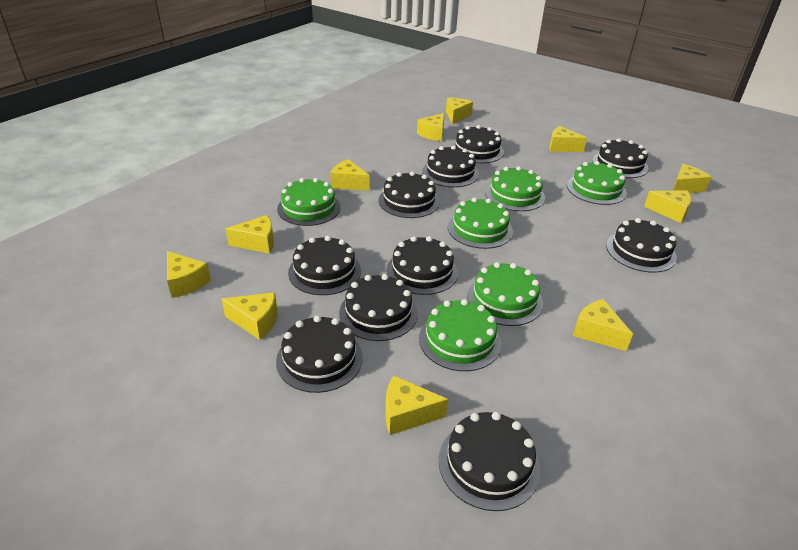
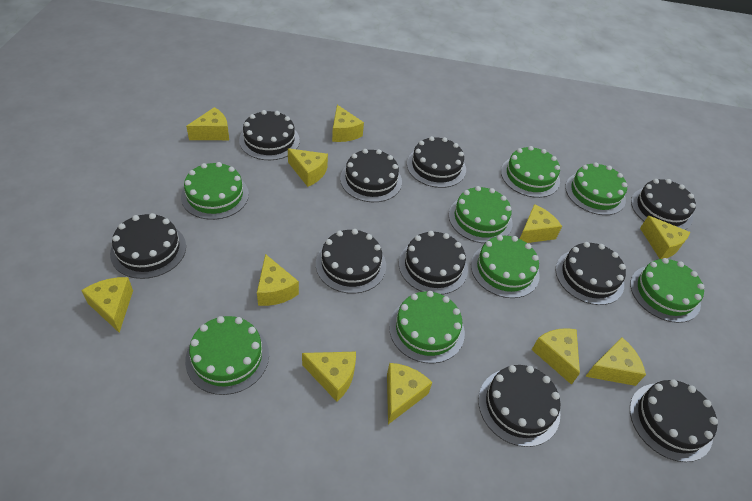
green cake: [277,178,341,226] [419,299,501,371] [448,198,513,249] [467,262,543,326] [485,166,545,211] [567,161,627,205] = 6 -> [181,162,249,220] [185,316,269,395] [389,291,465,363] [449,186,513,243] [471,235,540,298] [501,146,560,198] [565,162,627,215] [630,258,704,323] = 8

